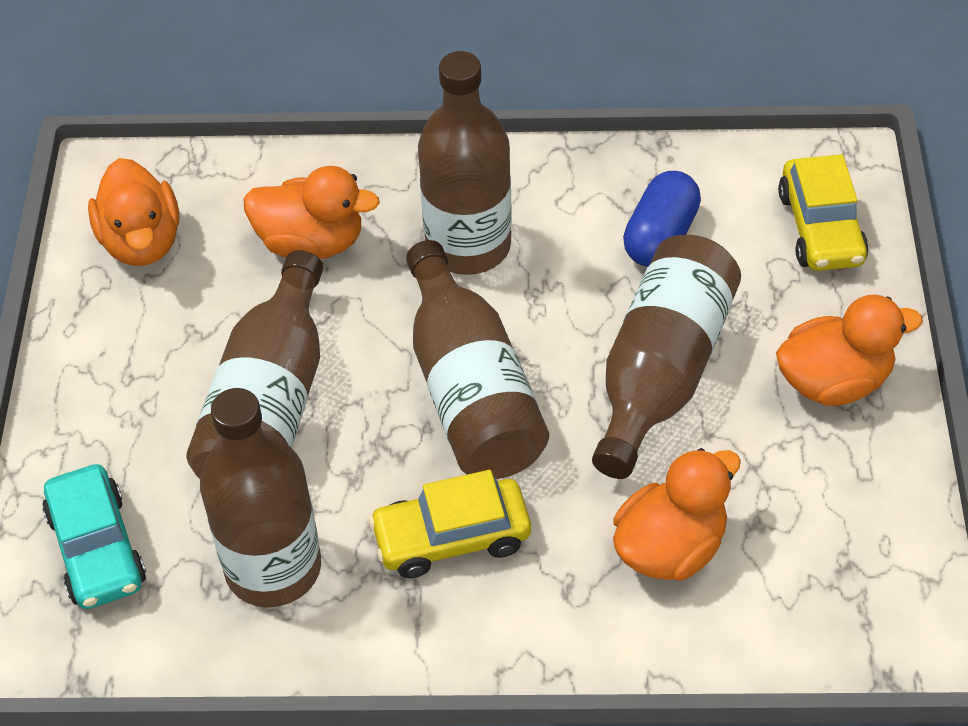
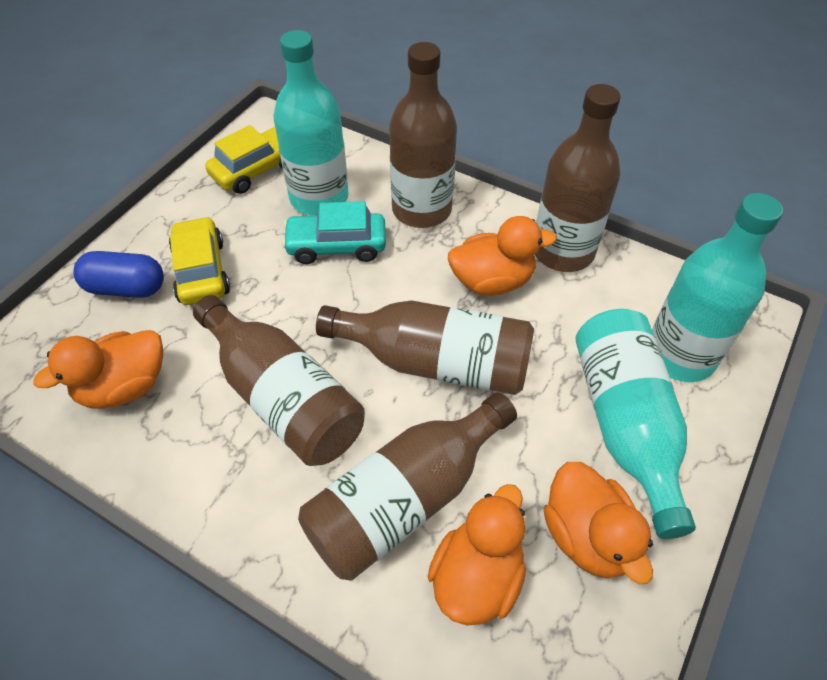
turquoise bottle: none = 0 -> [273,30,349,216] [576,309,696,539] [652,193,783,382] = 3

